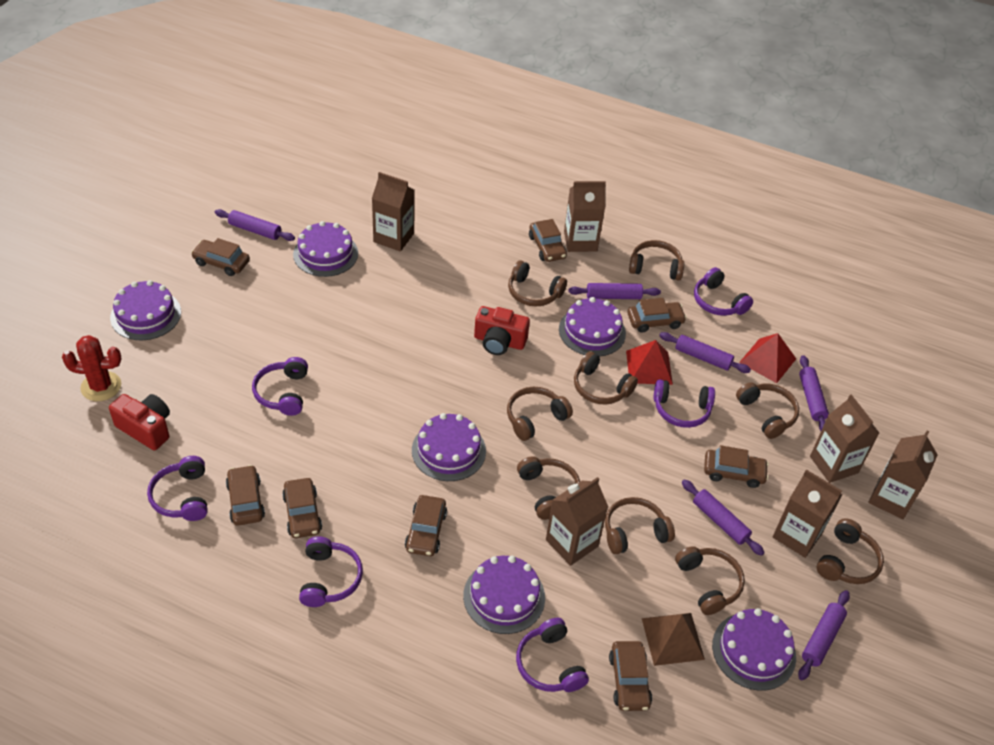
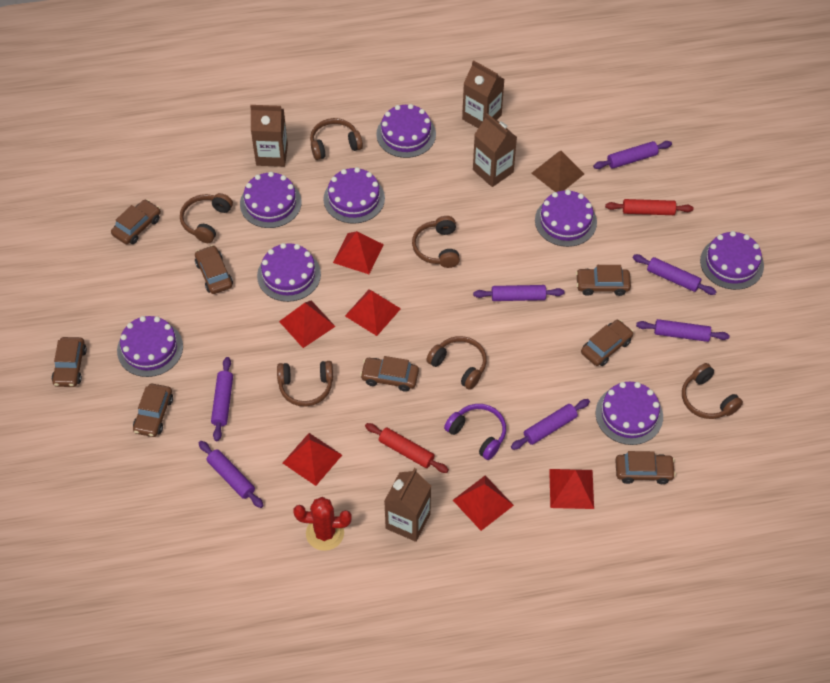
brown carton: [372,172,415,251] [546,477,608,566] [564,181,606,252] [773,470,843,558] [810,394,879,483] [869,430,938,519] = 6 -> [250,105,288,167] [384,468,431,542] [462,60,504,128] [473,113,517,187] = 4
brown headphones: [507,387,573,441] [508,260,567,307] [517,457,580,520] [574,351,638,404] [605,497,675,554] [629,240,684,281] [675,546,745,615] [736,382,799,439] [816,518,884,584] = 9 -> [180,193,233,243] [277,361,333,407] [310,118,363,160] [412,216,460,268] [426,336,487,390] [682,363,743,419] = 6
purple cake: [110,280,181,340] [293,221,358,277] [412,413,486,481] [463,556,545,634] [559,297,626,357] [712,608,796,691] = 6 -> [117,316,183,377] [240,172,302,228] [257,243,321,302] [323,167,385,224] [376,104,436,158] [535,190,597,247] [596,382,663,445] [700,231,764,290] = 8
purple headphones: [147,456,208,521] [252,357,308,416] [299,536,363,607] [516,618,589,692] [653,379,715,428] [694,267,753,316] = 6 -> [444,404,506,460] = 1
purple rolling pin: [215,209,295,241] [569,283,661,299] [659,332,751,373] [682,479,765,556] [798,590,850,680] [799,355,829,431] = 6 -> [199,441,264,508] [211,357,233,441] [473,285,564,301] [511,399,590,450] [593,141,672,169] [633,254,717,295] [636,319,730,342] = 7
red camera: [109,394,170,450] [474,306,530,355] = 2 -> none = 0
red pyramid: [626,340,673,385] [739,333,796,383] = 2 -> [279,300,336,348] [283,433,342,486] [333,231,384,274] [345,289,401,336] [453,475,514,531] [549,469,594,509] = 6
red rolling pin: none = 0 -> [365,423,449,473] [605,199,694,215] = 2

